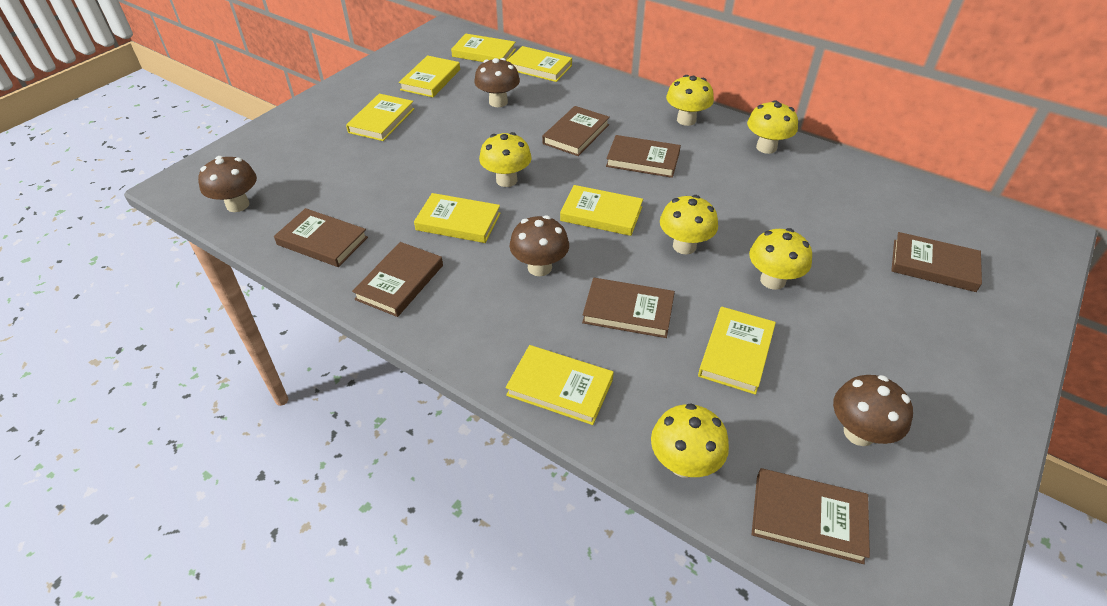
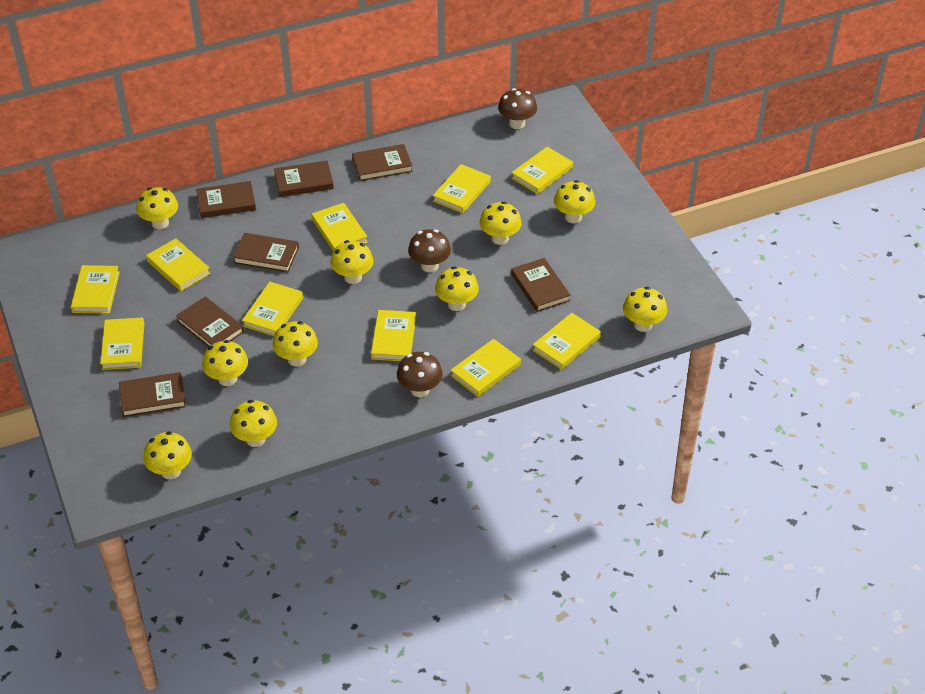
brown mushroom: [198,156,257,212] [474,58,520,107] [510,215,569,276] [833,375,913,446] = 4 -> [397,352,443,397] [408,229,451,272] [498,88,537,129] = 3
yellow book: [346,94,414,141] [399,56,460,97] [414,193,501,243] [451,33,516,62] [506,345,614,425] [507,46,572,82] [560,185,643,236] [698,307,776,395] = 8 -> [71,265,120,314] [100,318,144,370] [146,238,211,291] [242,282,303,336] [311,203,368,251] [371,310,416,361] [433,164,491,214] [451,339,521,397] [511,147,573,194] [532,313,601,370] = 10
yellow mushroom: [479,132,532,187] [651,403,729,478] [660,195,718,255] [666,75,714,126] [747,100,798,154] [749,228,812,290] = 6 -> [136,187,178,229] [143,431,192,479] [202,340,248,386] [230,400,277,447] [273,321,318,366] [331,240,374,284] [435,266,479,311] [479,202,522,245] [554,180,595,223] [623,287,667,332] = 10

